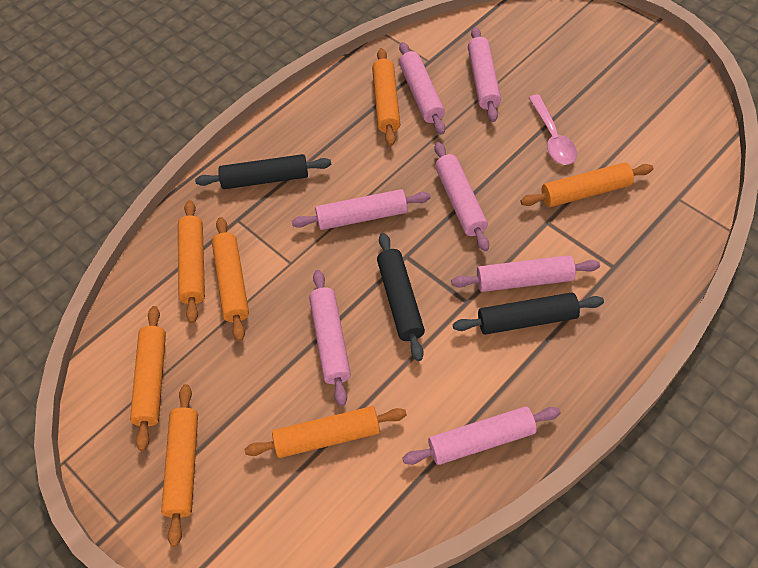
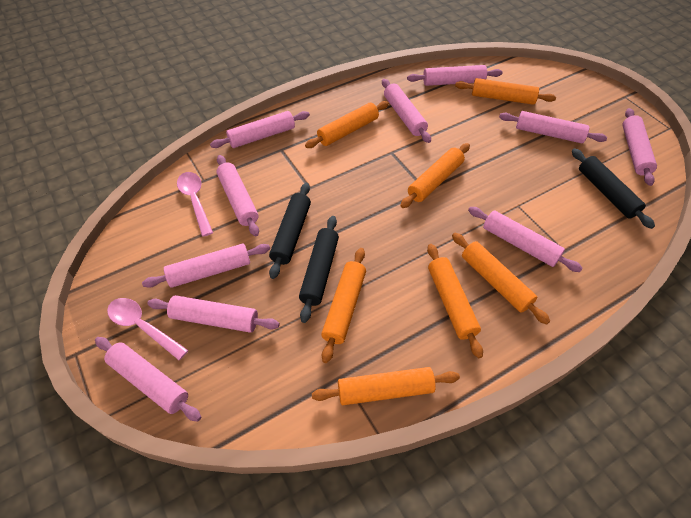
pink rolling pin: [292,189,431,230] [309,270,351,406] [399,42,445,135] [402,407,561,465] [434,142,489,251] [451,255,600,292] [468,27,501,122] = 7 -> [95,337,201,422] [142,243,270,288] [147,295,280,333] [210,111,310,148] [217,155,259,236] [382,79,431,143] [407,65,503,86] [468,207,583,272] [499,111,607,143] [623,108,657,186] = 10
pink spoon: [529,95,577,165] = 1 -> [107,298,188,360] [177,172,213,237] = 2

